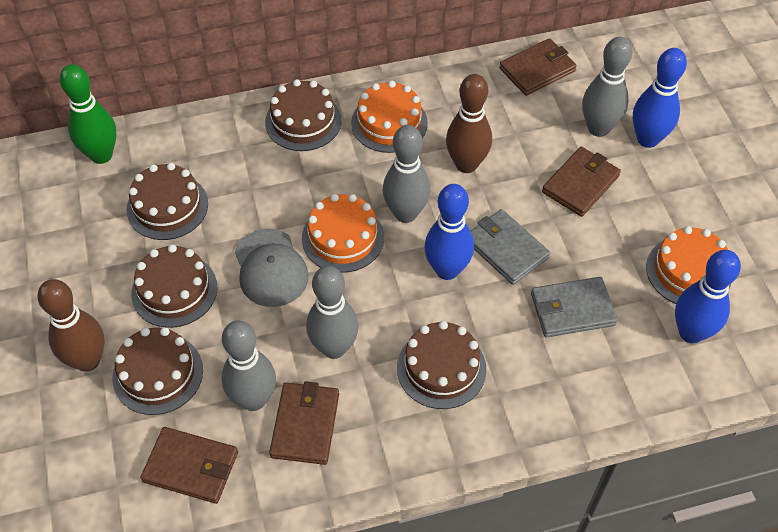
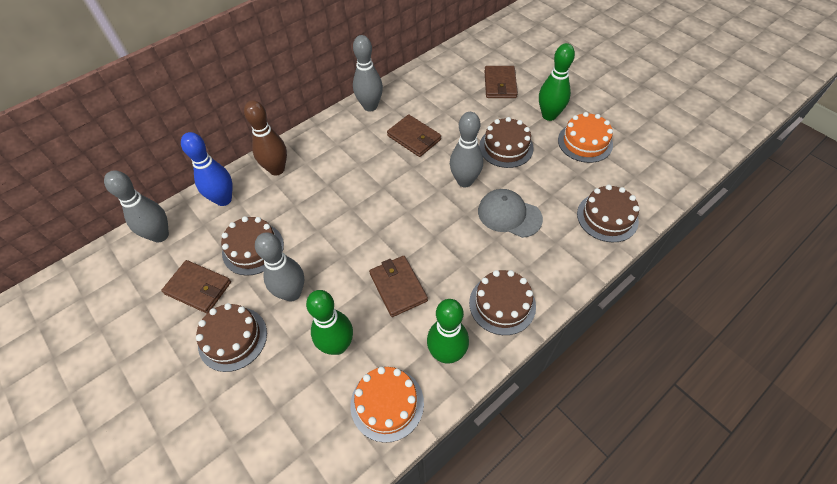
blue bowling pin: [424,184,474,280] [633,48,687,148] [675,250,741,343] = 3 -> [181,132,232,206] = 1
brown bowling pin: [37,279,104,372] [446,74,492,173] = 2 -> [244,100,287,175] = 1
green bowling pin: [59,64,116,164] = 1 -> [306,290,353,355] [427,299,469,364] [539,43,575,121] = 3
grey wallet: [471,209,550,285] [531,277,617,337] = 2 -> none = 0
orange cake: [302,194,384,273] [351,81,428,153] [646,226,731,304] = 3 -> [350,367,424,443] [558,112,613,163] = 2

